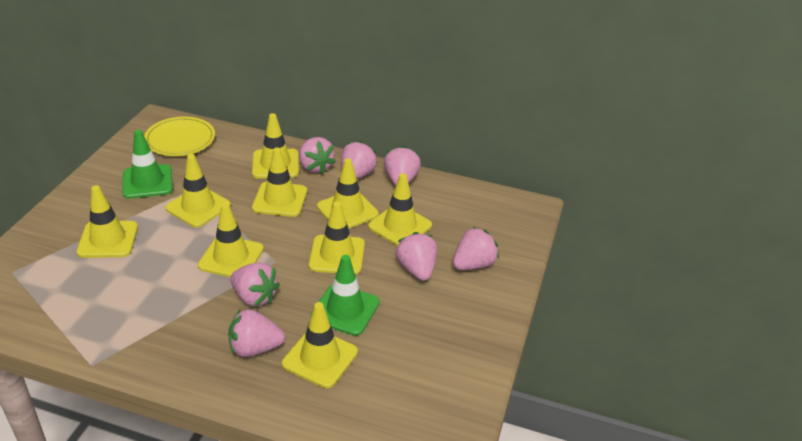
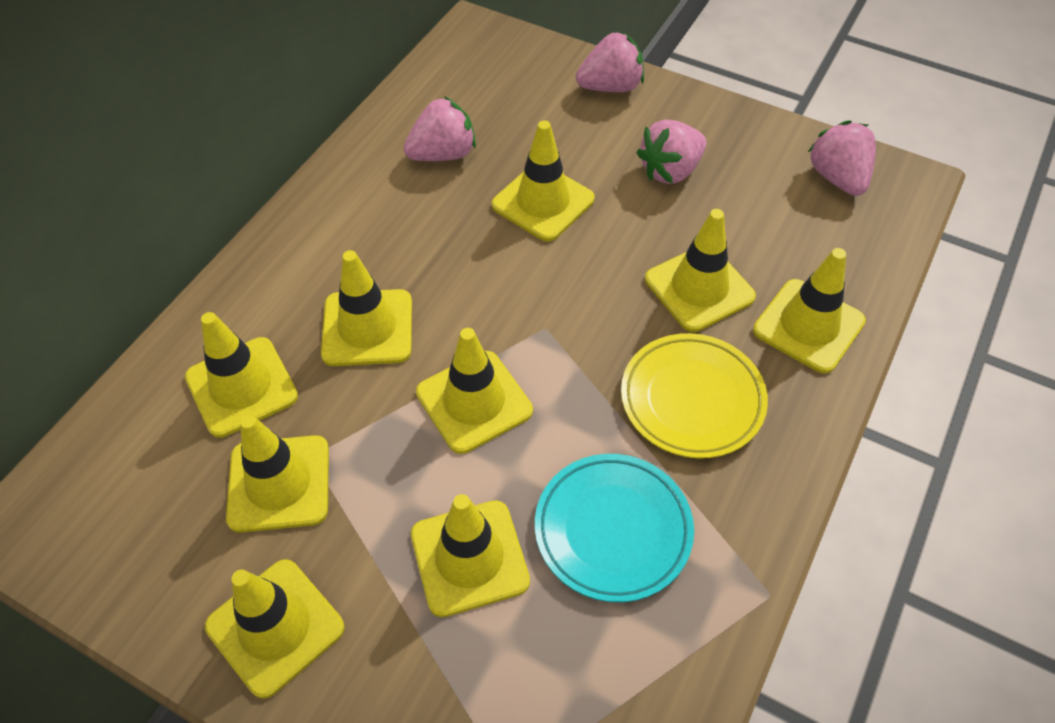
green traffic cone: [122,130,173,199] [310,255,380,336] = 2 -> none = 0
pink strawberry: [228,309,285,357] [230,262,280,307] [299,137,336,174] [341,141,377,179] [384,146,421,186] [396,232,437,281] [453,227,499,270] = 7 -> [403,96,476,161] [576,31,644,92] [636,119,706,184] [808,120,876,196] = 4
turquoise plate: none = 0 -> [535,454,694,602] = 1

